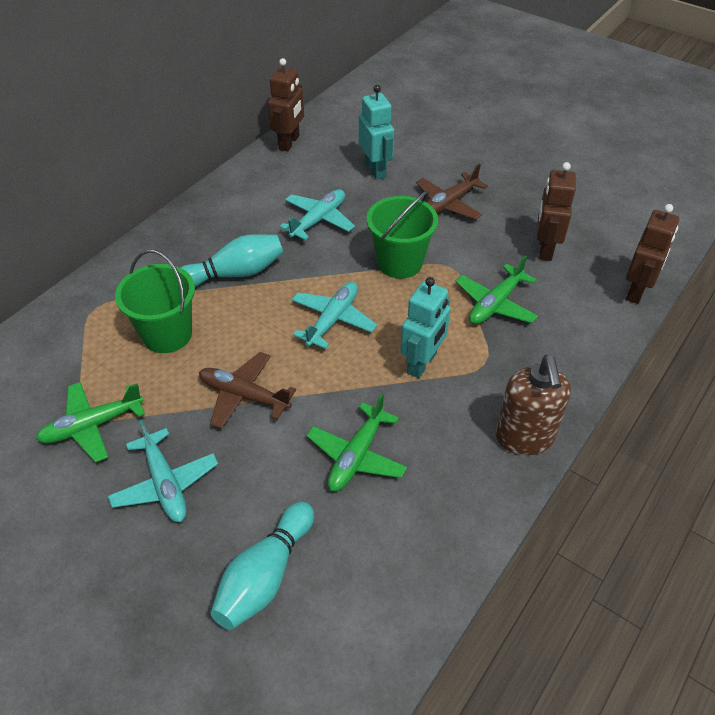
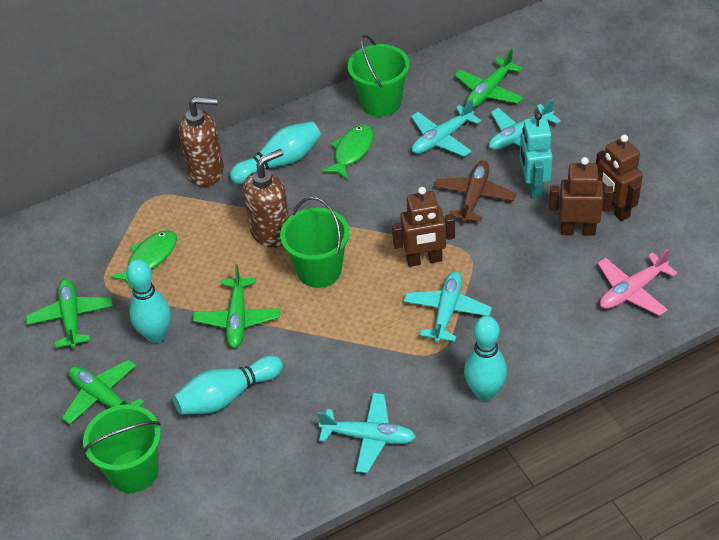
brown plane: [199,352,296,429] [416,163,488,220] = 2 -> [434,160,516,223] = 1
brown soap dispenser: [496,355,571,455] = 1 -> [179,97,224,187] [243,149,289,248] = 2
green bucket: [115,249,195,353] [367,190,438,279] = 2 -> [83,404,161,493] [280,197,349,288] [348,35,410,117] = 3
green fish: none = 0 -> [110,230,177,290] [322,125,374,180] = 2
green plane: [36,382,145,463] [306,394,407,491] [455,255,538,324] = 3 -> [26,279,113,348] [62,359,144,424] [193,264,280,348] [454,48,524,108] = 4
pink plane: none = 0 -> [598,248,677,316] = 1
turquoise bowling pin: [180,234,283,287] [211,502,314,630] = 2 -> [126,259,171,343] [173,355,283,415] [230,121,321,184] [464,316,507,401] = 4
turquoise plane: [108,420,218,522] [280,189,355,240] [291,282,377,349] = 3 -> [317,393,416,473] [403,271,492,343] [411,99,481,157] [489,98,561,150] = 4
turquoise robot: [359,85,394,180] [400,277,451,378] = 2 -> [520,112,553,199] = 1

